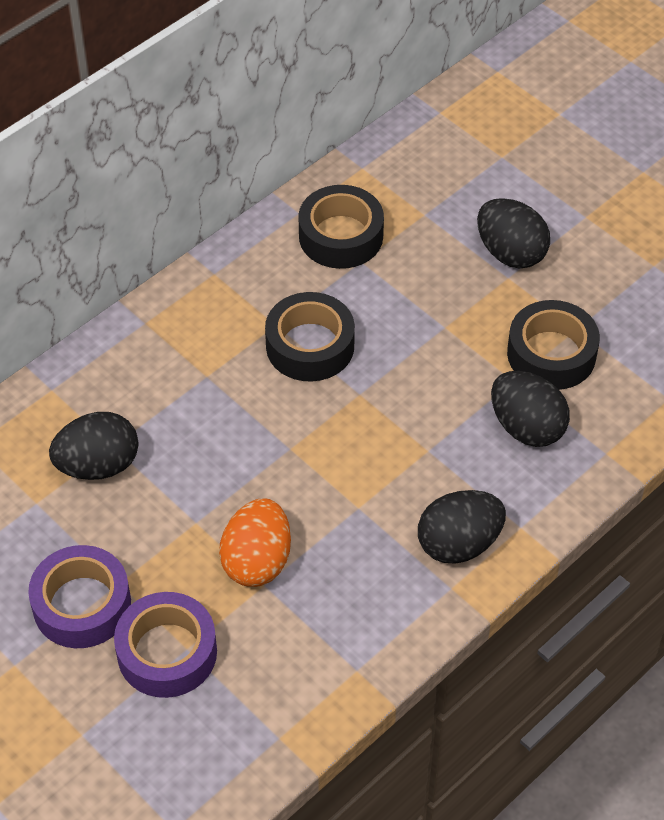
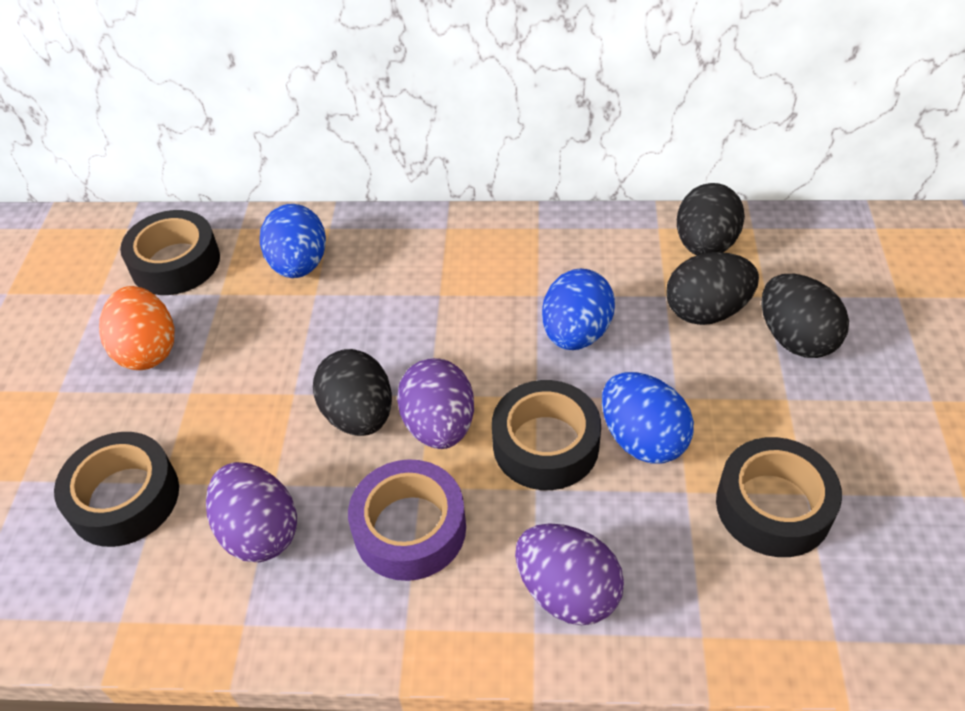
black tape: [265,292,355,381] [298,185,384,269] [507,300,600,390] = 3 -> [54,432,179,547] [120,210,220,295] [492,380,601,490] [716,437,842,557] = 4
blue egg: none = 0 -> [260,204,326,278] [542,268,615,350] [602,372,694,464] = 3
purple egg: none = 0 -> [206,462,297,562] [397,358,474,449] [515,524,624,625] = 3
purple tape: [28,545,131,648] [114,592,217,698] = 2 -> [348,459,466,581] = 1

